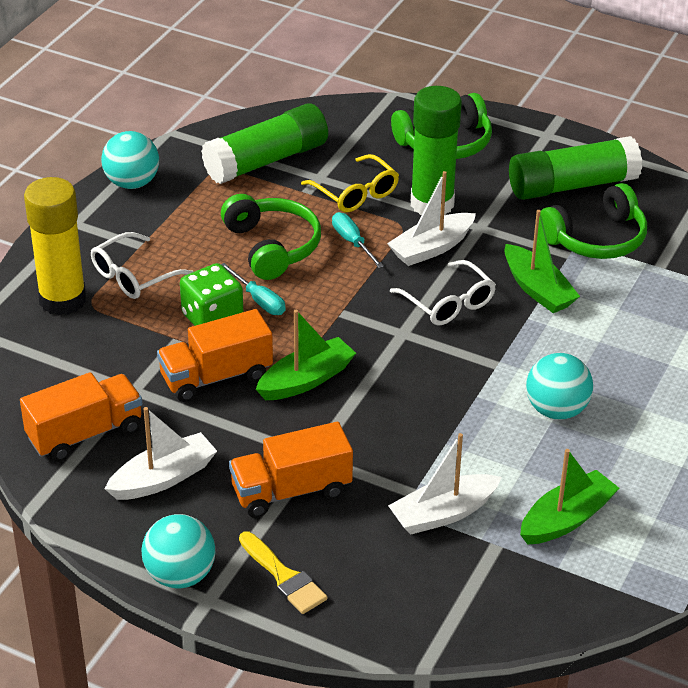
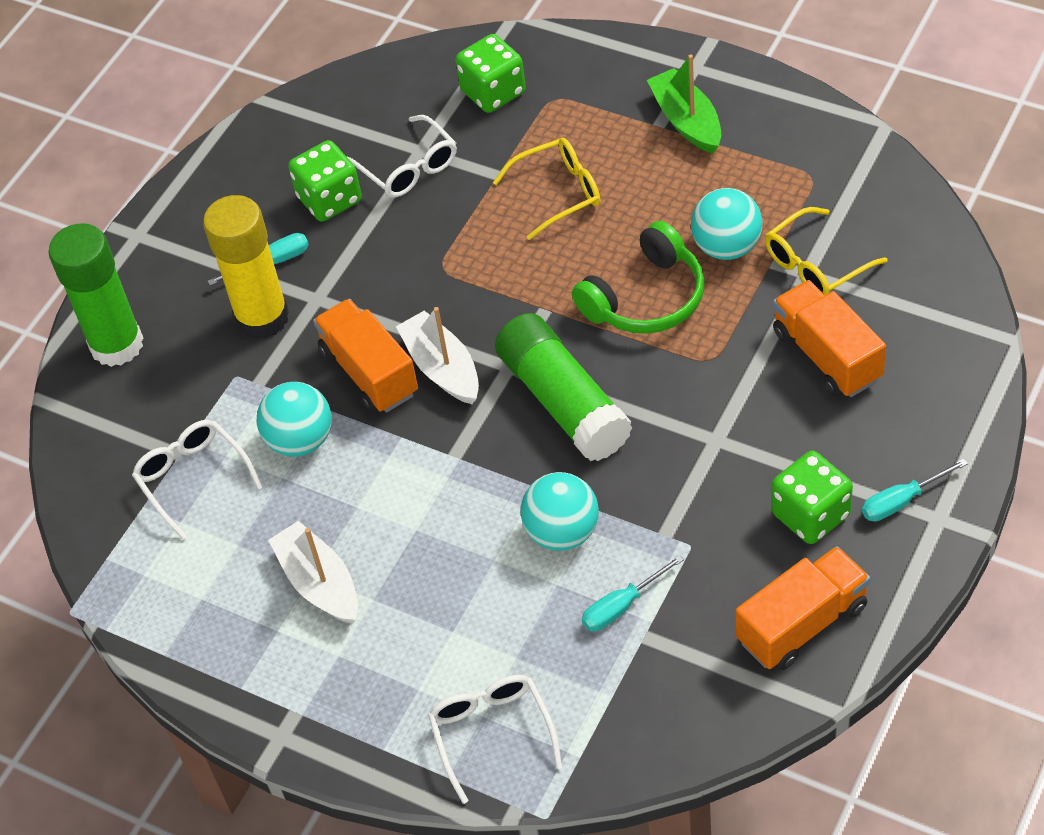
green boat: [256,310,356,400] [504,210,580,313] [520,449,620,545] = 3 -> [647,55,721,154] = 1
green dice: [180,263,243,326] = 1 -> [288,140,362,222] [455,34,526,113] [771,451,853,544] = 3
green glue stick: [201,103,328,184] [411,86,462,215] [509,136,642,200] = 3 -> [48,223,143,367] [495,313,632,461] = 2
green headphones: [221,194,321,280] [391,93,492,159] [540,183,647,259] = 3 -> [572,221,705,334] = 1
turquoise screwdriver: [221,263,286,315] [332,212,384,268] = 2 -> [208,233,309,286] [582,555,684,631] [862,459,968,521] = 3
white boat: [105,407,217,500] [387,171,476,266] [388,433,502,535] = 3 -> [268,521,358,624] [396,307,479,404] = 2
white glasses: [91,232,194,299] [390,260,496,325] = 2 -> [132,420,263,539] [347,115,457,197] [428,675,562,804] = 3
yellow brush: [239,532,328,614] = 1 -> none = 0
yellow glasses: [301,154,399,212] = 1 -> [493,138,601,240] [765,207,888,295] = 2

